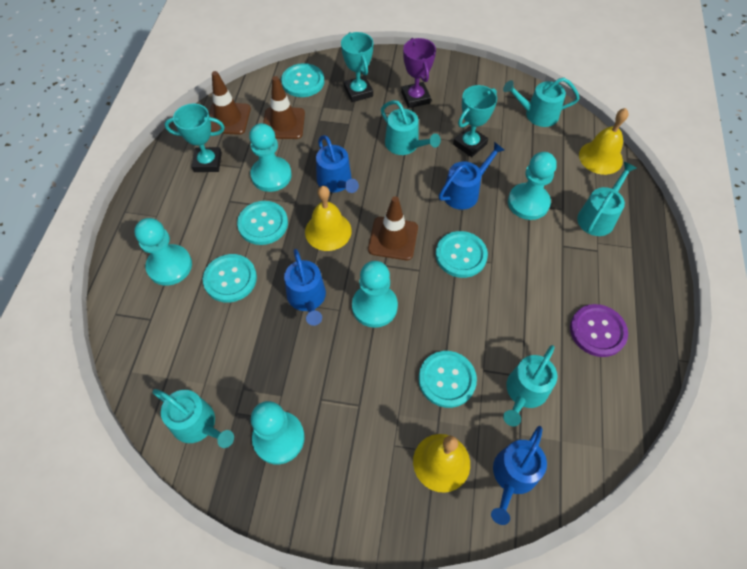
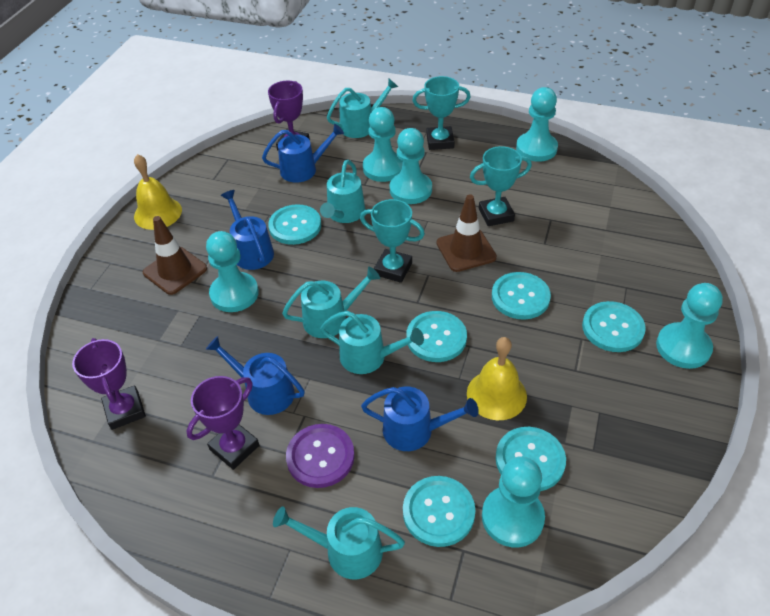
brown traffic cone: [209,71,251,135] [263,76,305,139] [368,196,418,260] = 3 -> [143,216,207,295] [436,194,497,272] = 2
purple trophy: [401,38,436,108] = 1 -> [72,338,146,430] [186,376,259,470] [268,81,310,150] = 3
turquoise button: [203,254,257,303] [237,201,288,245] [281,63,324,97] [419,351,477,408] [436,231,488,278] = 5 -> [268,204,321,245] [403,476,476,547] [406,311,467,362] [492,272,551,320] [496,427,566,491] [582,301,646,352] = 6
turquoise pawn: [134,218,192,286] [249,123,292,192] [251,401,305,464] [352,261,398,328] [508,152,557,220] = 5 -> [206,231,259,312] [363,107,403,182] [390,128,432,204] [482,456,545,547] [516,87,558,162] [656,283,723,369] = 6
yellow bell: [305,186,352,251] [413,434,470,493] [579,108,629,175] = 3 -> [134,154,182,230] [467,337,527,420] = 2

